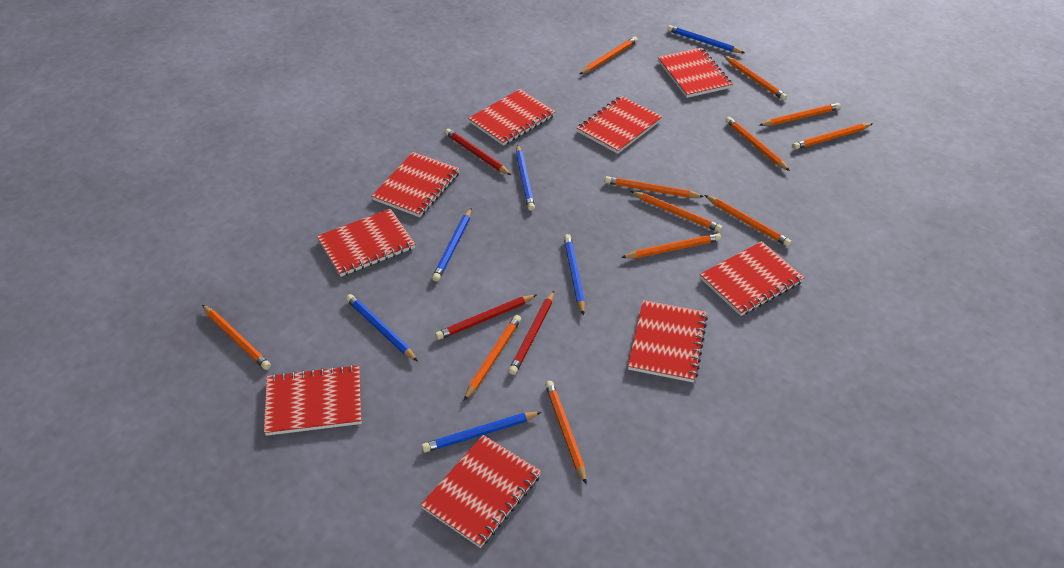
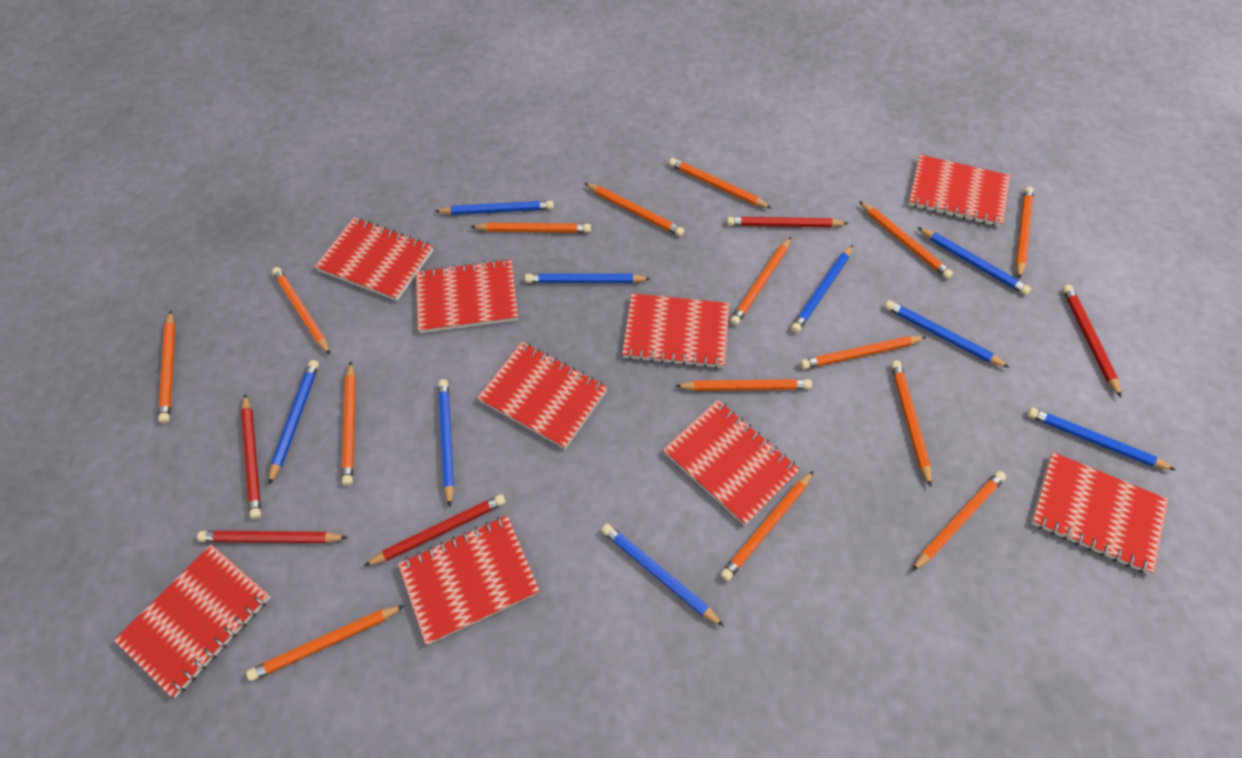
blue pencil: [346,294,418,361] [422,412,542,453] [432,208,471,281] [516,144,535,211] [564,234,585,315] [667,25,745,53] = 6 -> [269,360,319,485] [434,201,554,215] [438,379,454,507] [525,274,651,283] [601,524,724,627] [791,245,853,333] [885,300,1010,368] [917,227,1031,295] [1027,407,1175,470] = 9
orange pencil: [202,305,271,370] [464,315,521,401] [545,381,586,484] [580,37,638,74] [605,176,704,198] [621,233,721,258] [630,191,723,232] [705,195,792,247] [724,56,787,100] [726,117,790,171] [759,103,841,126] [793,123,873,150] = 12 -> [158,310,175,423] [246,605,405,681] [272,267,330,355] [342,362,356,486] [471,223,591,233] [584,183,684,236] [669,158,771,208] [676,379,812,391] [720,471,814,581] [730,237,791,326] [800,336,926,369] [859,201,953,279] [891,360,932,487] [912,471,1006,571] [1016,187,1034,279] = 15
red pencil: [435,294,537,340] [445,129,511,175] [509,291,554,375] = 3 -> [197,531,348,543] [241,394,261,519] [364,494,506,566] [727,217,849,228] [1062,285,1122,398] = 5

